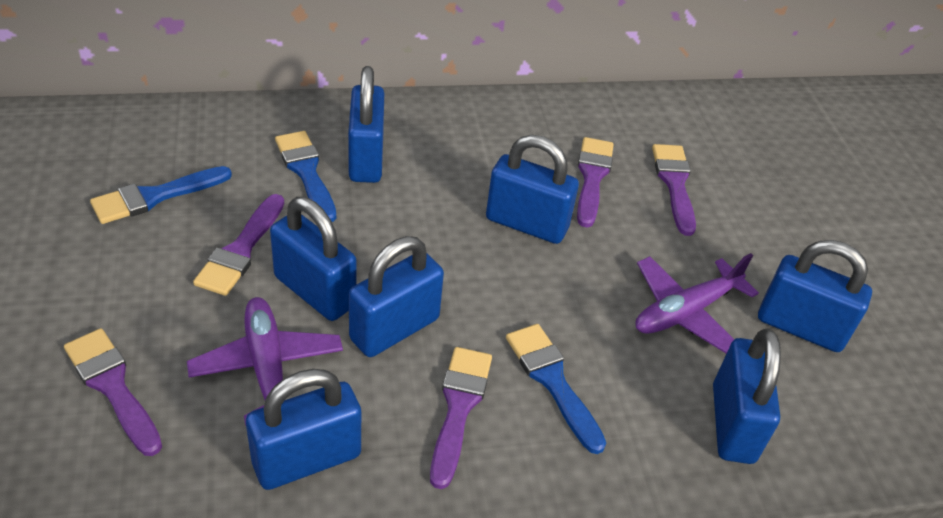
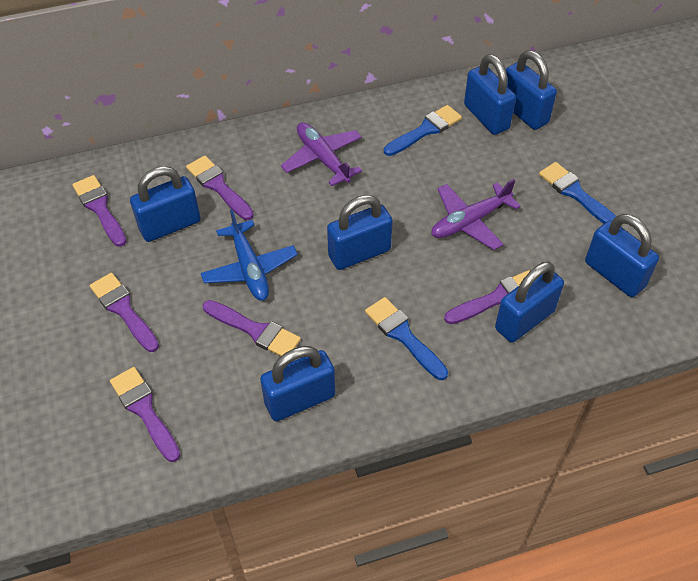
blue plane: none = 0 -> [201,209,298,301] = 1
purple brush: [64,328,162,456] [193,194,284,296] [430,347,492,489] [577,137,614,228] [652,144,696,236] = 5 -> [72,175,127,247] [90,273,159,352] [110,367,180,462] [186,156,254,220] [203,300,301,356] [444,270,530,324] = 6

